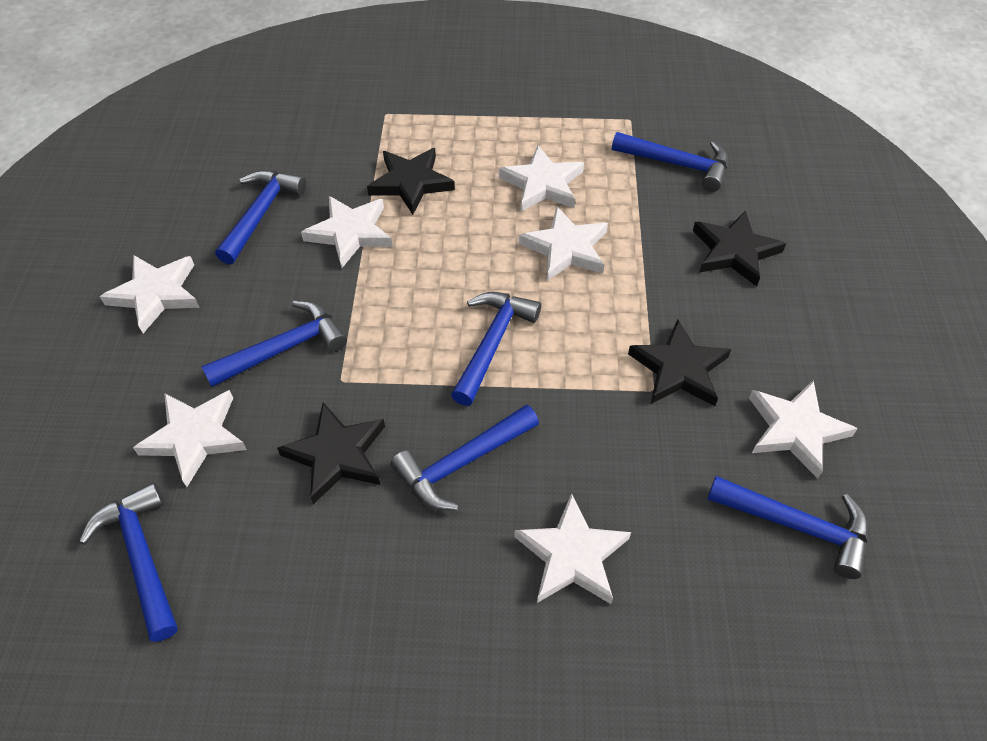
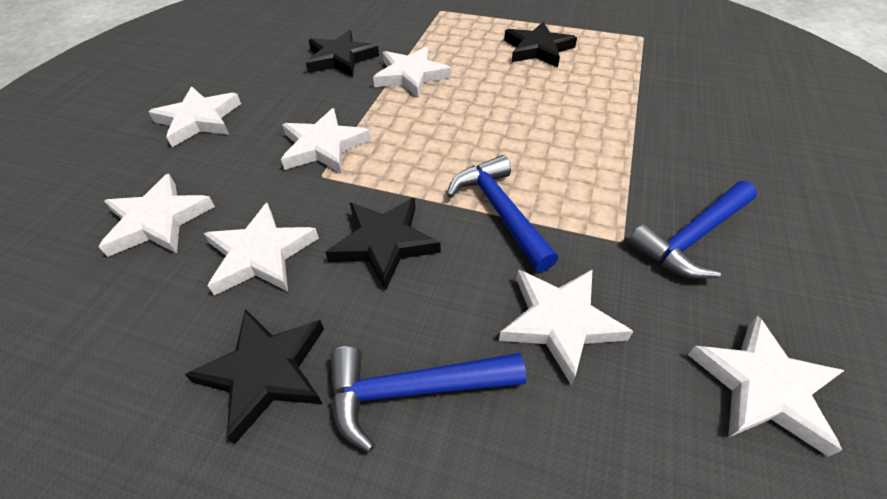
blue hammer: [79,482,177,642] [201,301,347,387] [215,170,306,264] [391,404,539,511] [451,292,541,406] [612,132,728,192] [707,476,868,579] = 7 -> [330,346,526,452] [447,155,558,272] [628,181,757,279] = 3

